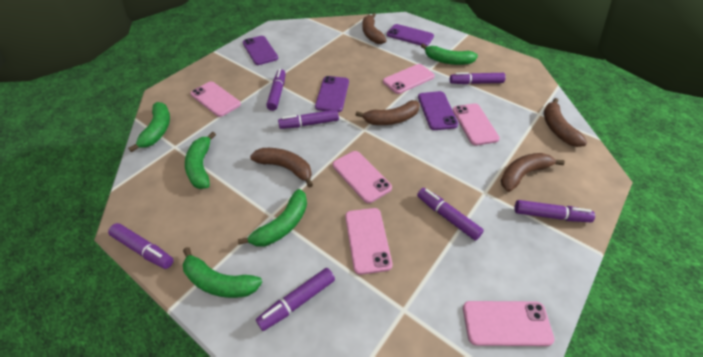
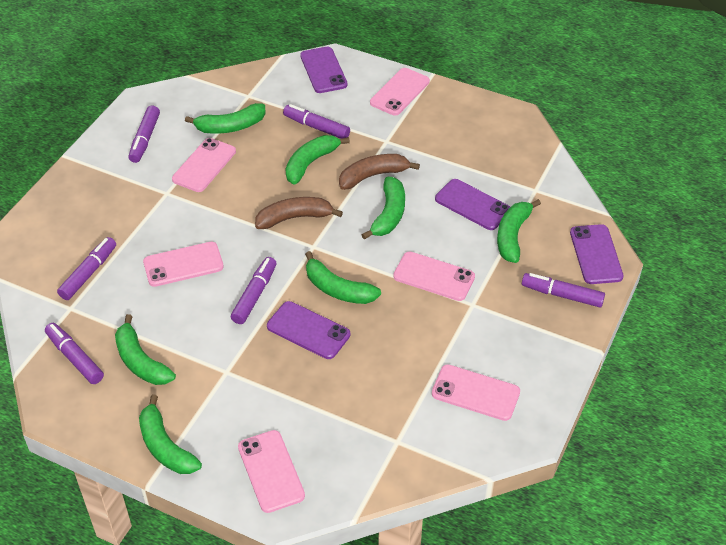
brown banana: [250,148,313,188] [356,100,420,125] [362,13,387,44] [501,153,565,192] [544,98,587,147] = 5 -> [255,197,343,229] [339,154,420,190] = 2
green banana: [128,102,170,152] [183,247,262,298] [185,132,216,189] [238,189,307,247] [421,44,478,65] = 5 -> [115,314,176,385] [139,395,202,474] [185,103,265,134] [286,135,350,185] [305,251,381,304] [362,177,405,240] [497,199,541,263] = 7
purple marker: [108,223,174,269] [256,268,335,331] [266,69,286,111] [278,109,339,129] [417,188,484,241] [450,72,506,84] [515,200,595,222] = 7 -> [45,323,104,384] [57,237,116,300] [129,106,160,163] [231,257,277,324] [283,104,350,139] [522,273,605,307] = 6

